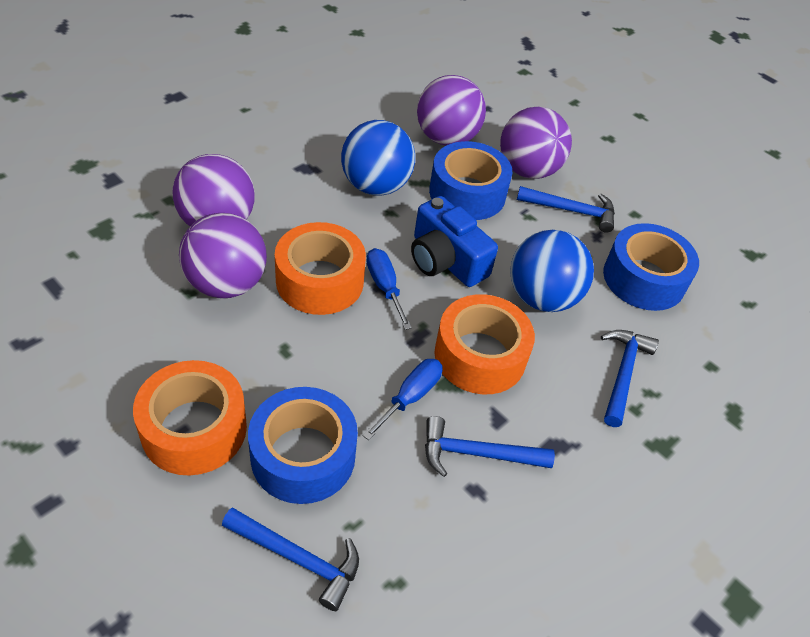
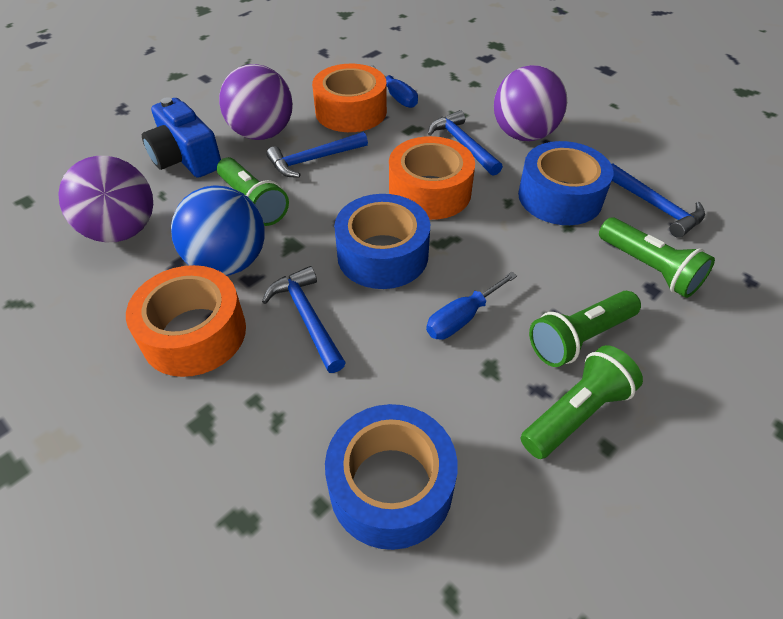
blue ball: [341,120,415,195] [510,230,594,312] = 2 -> [171,185,265,276] = 1
green flashlight: none = 0 -> [217,157,289,226] [521,345,643,459] [529,291,641,367] [599,218,715,298] = 4
purple ball: [172,154,255,226] [179,213,267,298] [417,75,486,146] [500,107,572,179] = 4 -> [58,156,153,242] [219,64,293,140] [494,65,567,141] = 3

